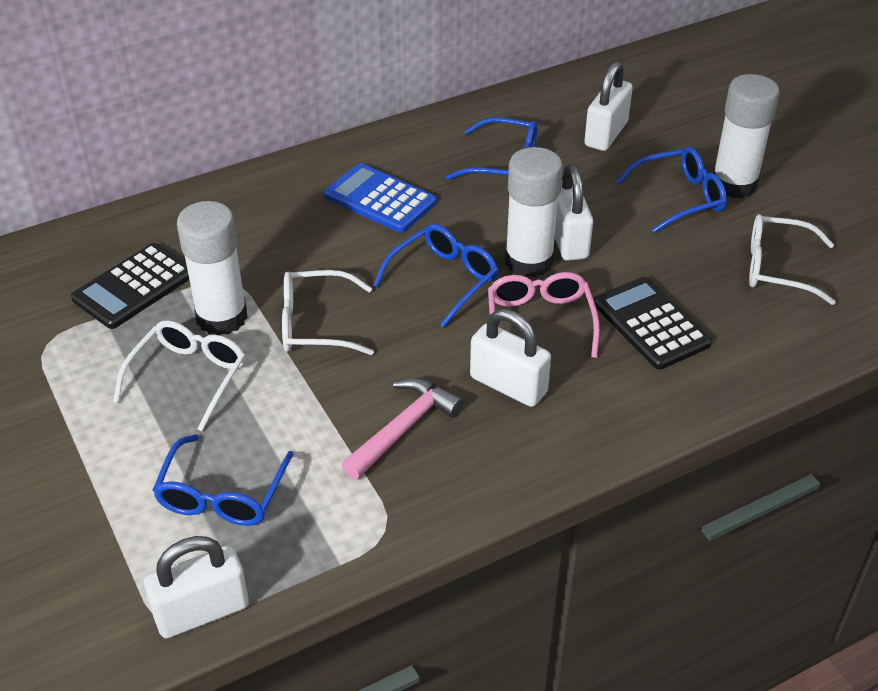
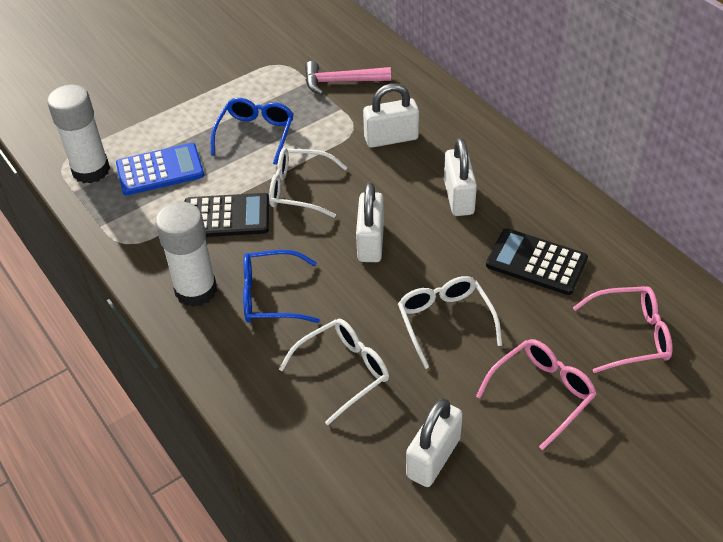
blue glasses: [152,434,294,526] [373,224,498,328] [446,117,537,180] [615,147,727,233] = 4 -> [211,98,294,165] [243,250,320,323] = 2
pink glasses: [488,272,600,358] = 1 -> [476,339,597,450] [573,286,673,373] = 2
white glue stick: [177,201,248,335] [505,147,563,277] [713,74,780,198] = 3 -> [47,85,110,183] [155,202,217,307] = 2

